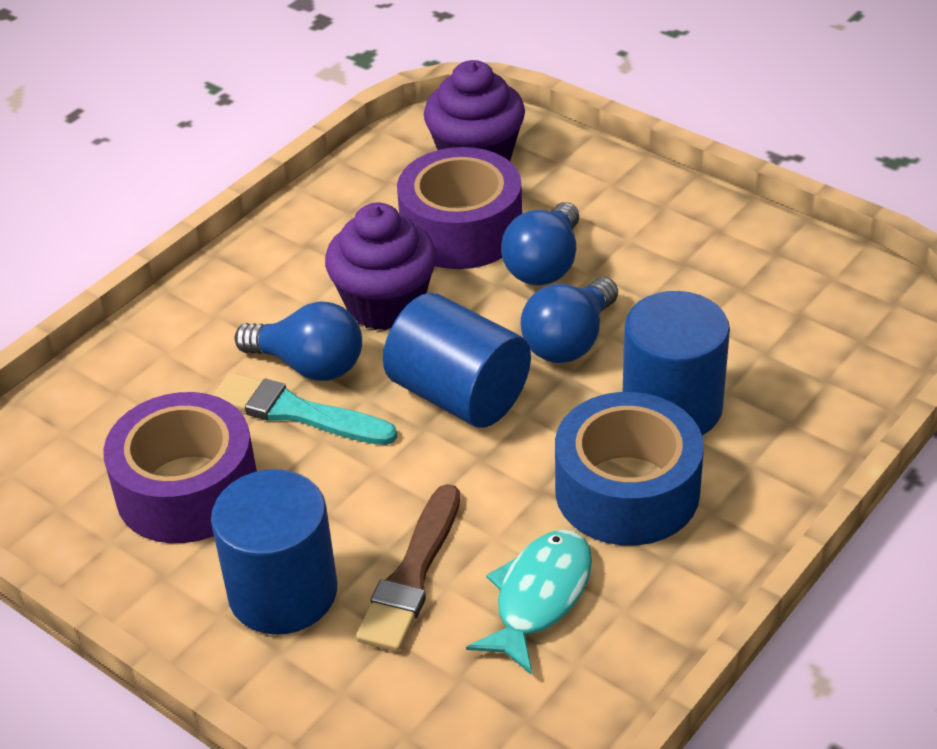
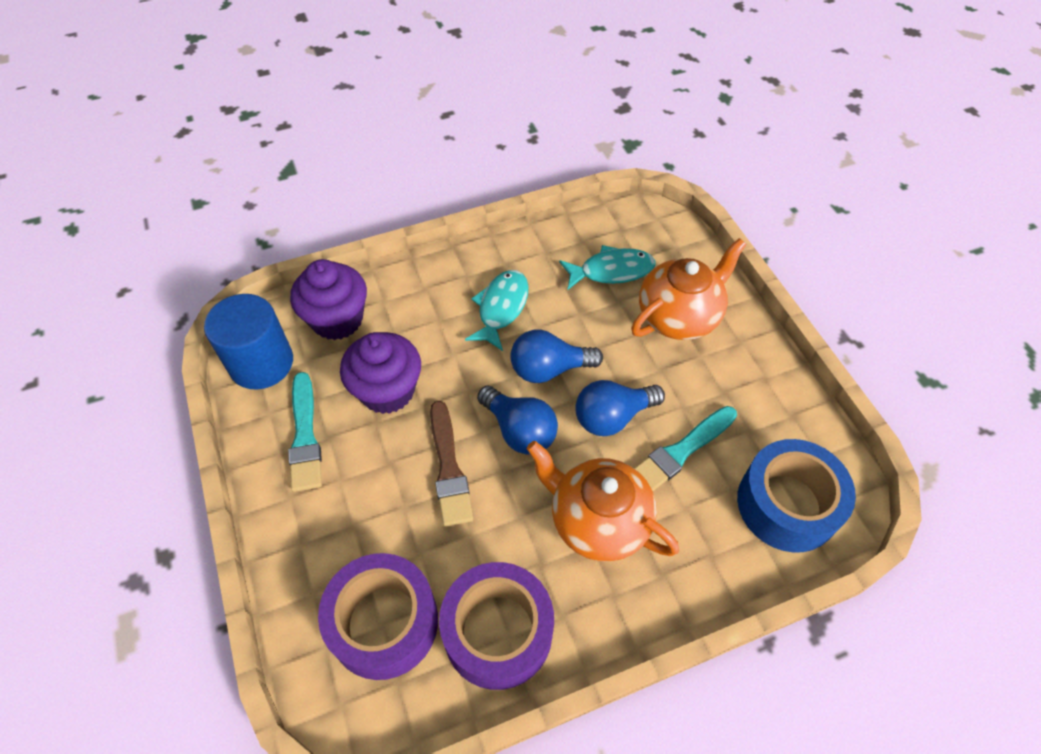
blue cylinder: [211,469,337,635] [383,293,531,428] [623,291,730,435] = 3 -> [204,294,293,390] = 1
orange teapot: none = 0 -> [527,441,679,562] [631,238,747,340] = 2
turquoise brush: [213,372,397,445] = 1 -> [288,372,322,492] [634,406,737,491] = 2
turquoise fish: [466,530,592,675] = 1 -> [465,270,529,351] [559,245,655,290] = 2

